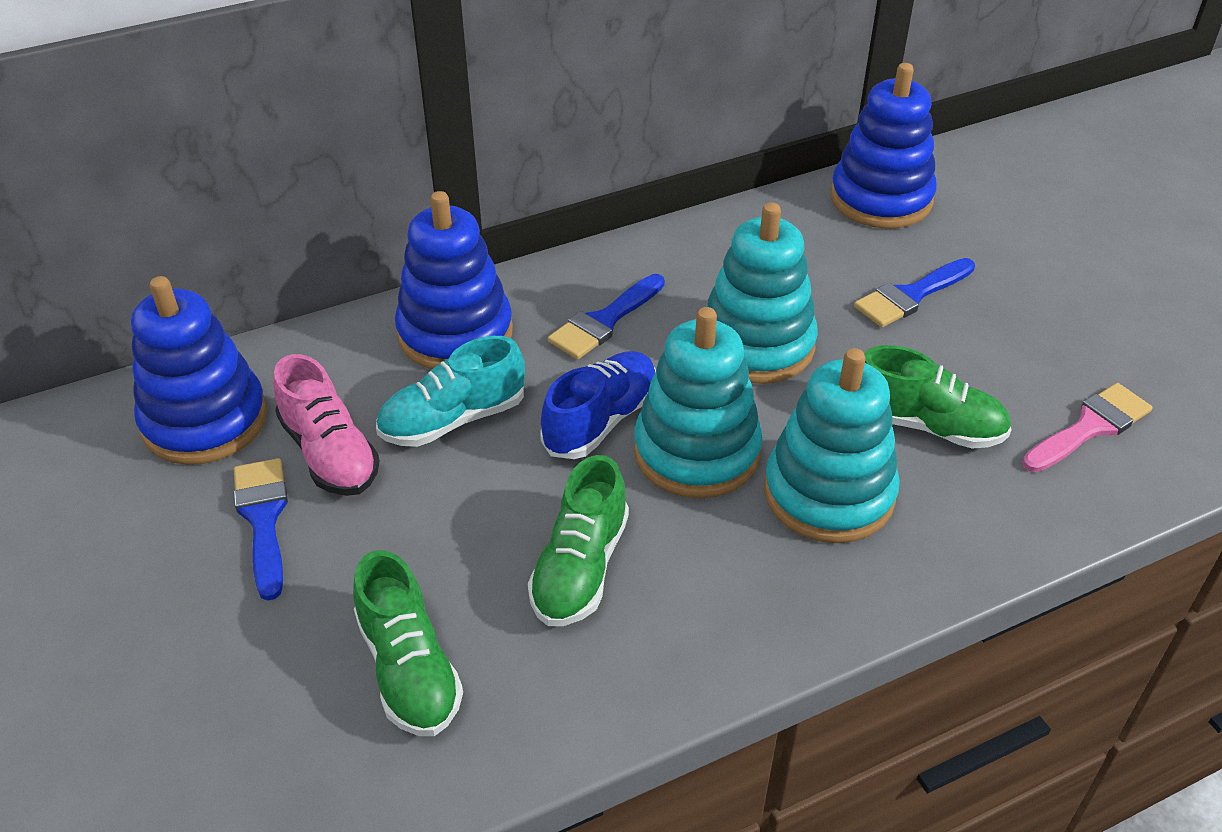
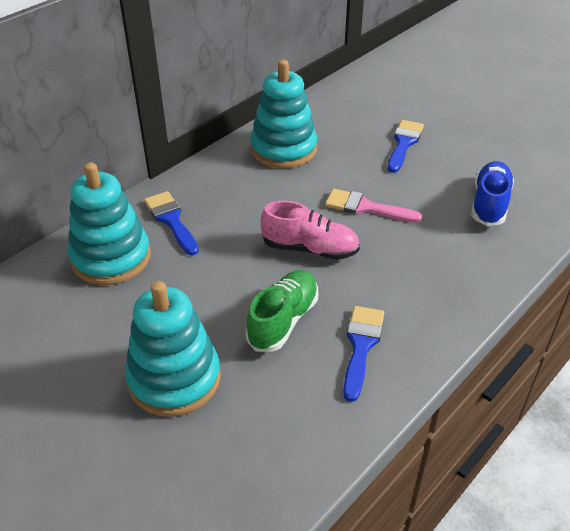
blue stacking toy: [131,276,267,465] [395,191,513,369] [830,63,937,229] = 3 -> none = 0
green shoe: [353,550,463,736] [528,455,629,626] [864,345,1012,449] = 3 -> [246,270,318,352] = 1
turquoise shoe: [376,336,525,447] = 1 -> none = 0

